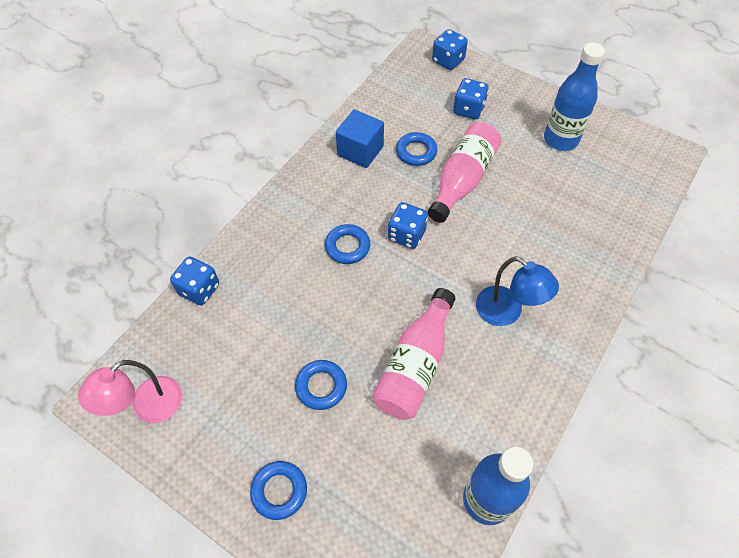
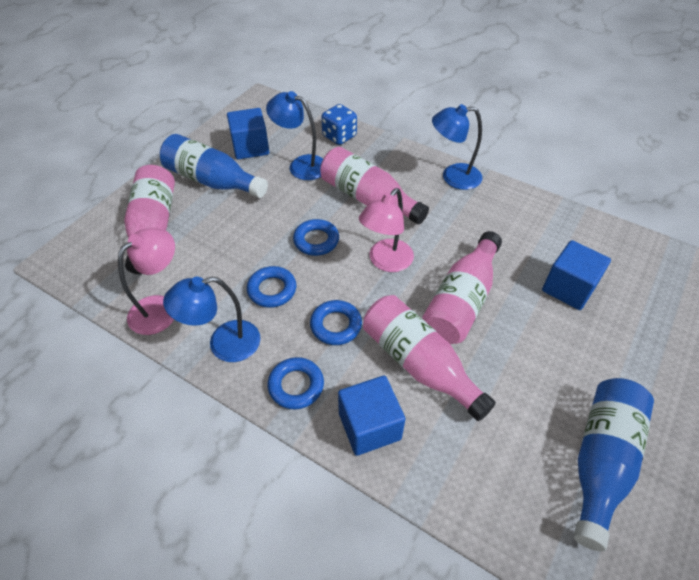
blue cube: [336,110,384,168] = 1 -> [227,108,269,160] [338,376,405,456] [542,240,611,310] = 3
blue dice: [170,256,219,305] [388,202,428,249] [432,29,468,70] [453,78,489,119] = 4 -> [321,104,357,145] = 1
blue lamp: [476,256,559,326] = 1 -> [163,277,260,362] [266,91,323,180] [432,104,482,190] = 3
pink bottle: [372,288,455,420] [428,122,502,223] = 2 -> [124,165,175,274] [320,147,429,224] [363,295,496,421] [422,231,502,344] = 4
pink lamp: [78,360,182,423] = 1 -> [118,228,175,335] [359,188,414,272] = 2

